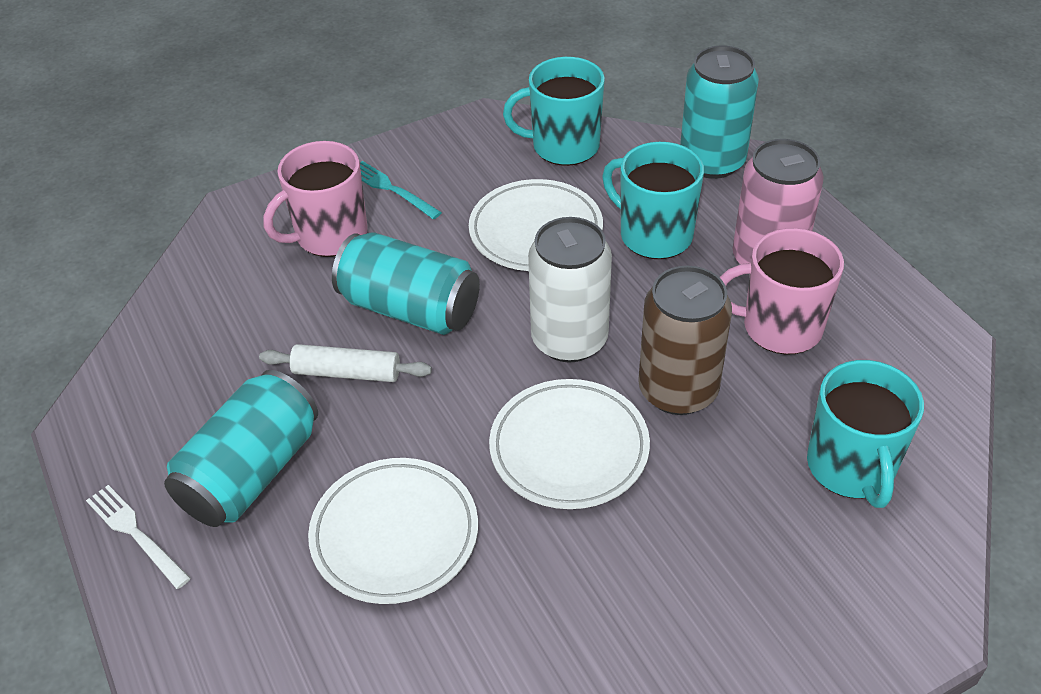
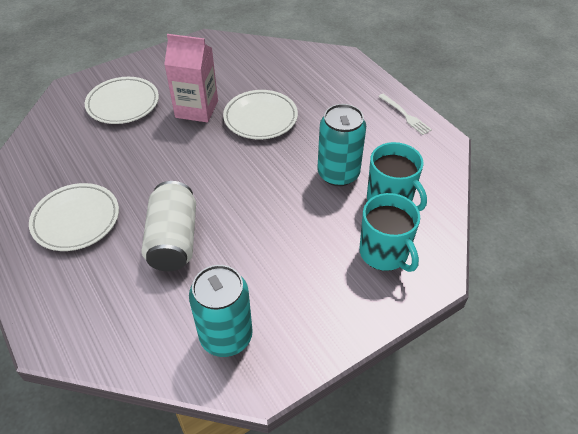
brown can: [638,266,732,415] = 1 -> none = 0
pink can: [733,139,824,264] = 1 -> none = 0
pink carton: none = 0 -> [164,34,218,123] = 1
pink mug: [263,141,367,257] [719,228,844,355] = 2 -> none = 0
turquoise can: [164,370,318,527] [332,232,480,335] [680,46,759,179] = 3 -> [189,265,253,357] [317,104,366,186] = 2
turquoise fork: [360,161,442,219] = 1 -> none = 0
turquoise mug: [503,57,605,166] [602,142,704,259] [807,360,924,508] = 3 -> [359,193,420,272] [367,142,427,211] = 2
white rolling pin: [259,344,432,382] = 1 -> none = 0

